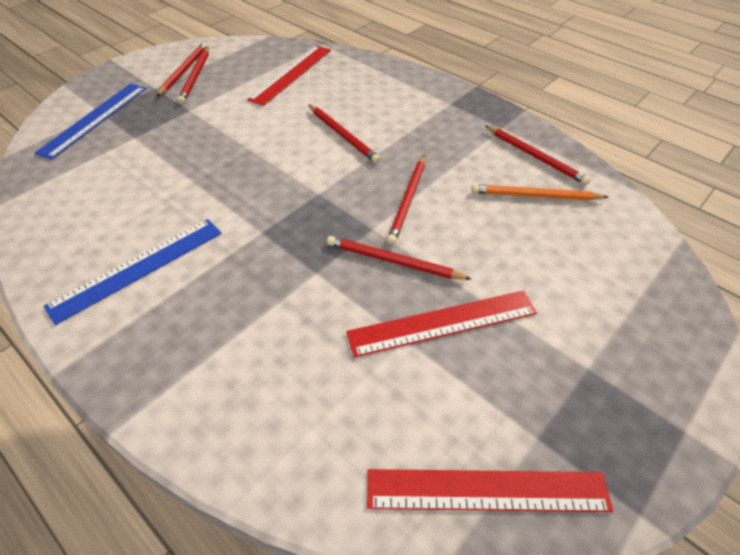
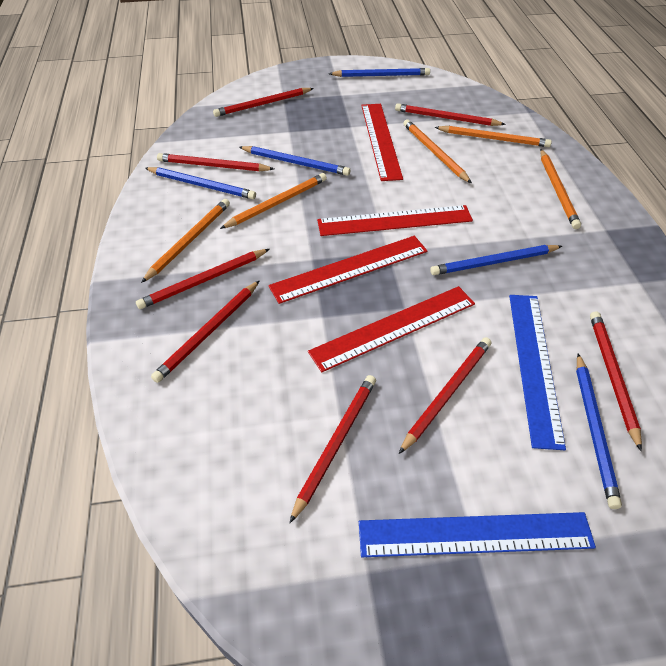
blue pencil: none = 0 -> [145,167,256,199] [239,146,350,176] [329,68,430,77] [430,245,562,275] [576,353,622,509] = 5
orange pencil: [472,184,608,200] = 1 -> [141,199,230,283] [220,173,327,229] [403,119,472,183] [435,126,552,147] [540,149,581,229] = 5
red pencil: [157,42,208,96] [177,47,209,104] [308,104,380,163] [327,236,471,280] [387,155,425,245] [485,126,590,185] = 6 -> [136,249,269,309] [151,280,260,383] [157,153,274,172] [213,88,314,117] [290,375,376,523] [395,103,506,126] [399,337,491,454] [590,311,642,451] = 8
red ruler: [247,45,331,106] [346,291,537,358] [367,469,613,512] = 3 -> [268,236,427,304] [308,286,475,372] [317,205,473,236] [361,104,403,181] = 4

